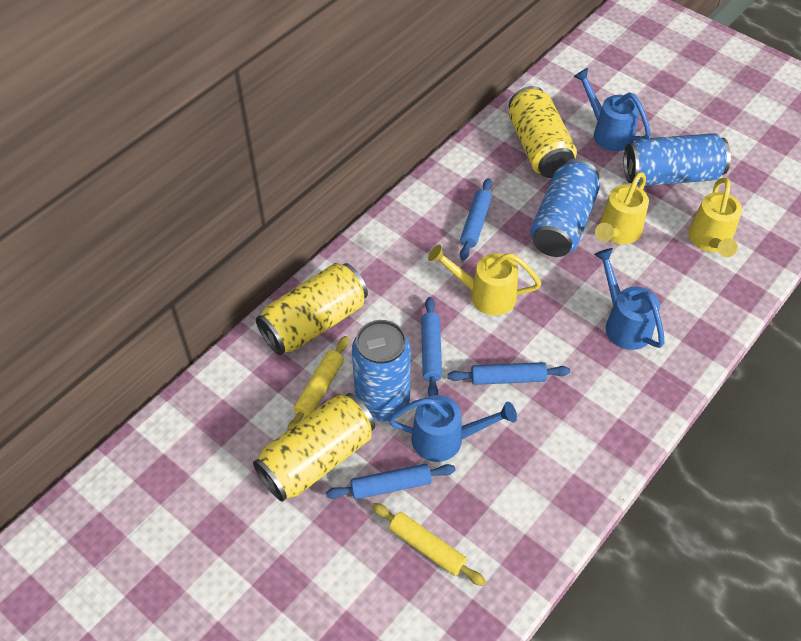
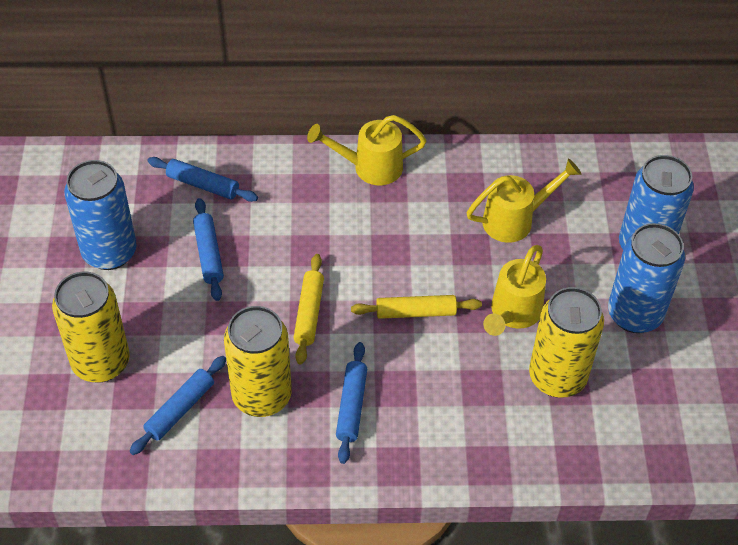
blue watering can: [388,395,517,462] [573,68,651,151] [594,248,664,350] = 3 -> none = 0

